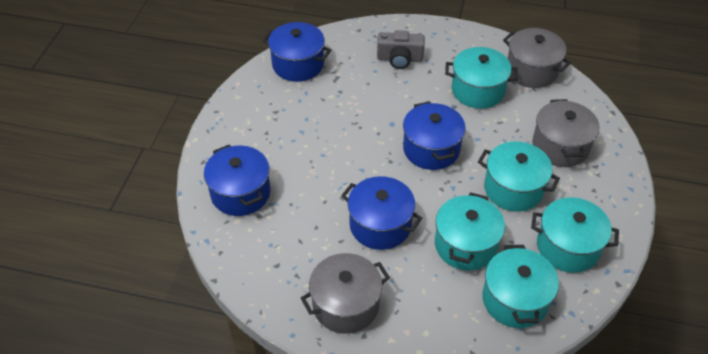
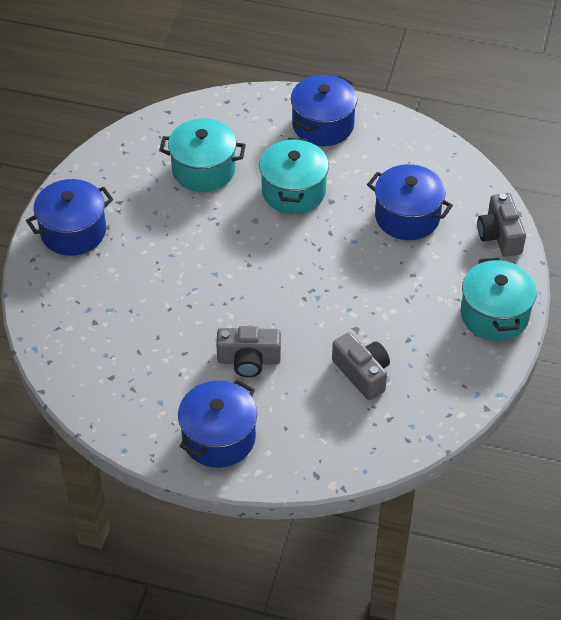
grey camera: [377,30,425,69] = 1 -> [216,326,281,377] [332,332,390,400] [477,193,526,257] = 3
grey pot: [301,253,390,334] [503,28,571,88] [532,99,599,167] = 3 -> none = 0
turquoise pot: [435,192,505,271] [445,47,518,109] [478,141,560,212] [482,245,559,328] [531,197,619,273] = 5 -> [159,118,246,192] [259,138,329,214] [460,257,537,341] = 3

